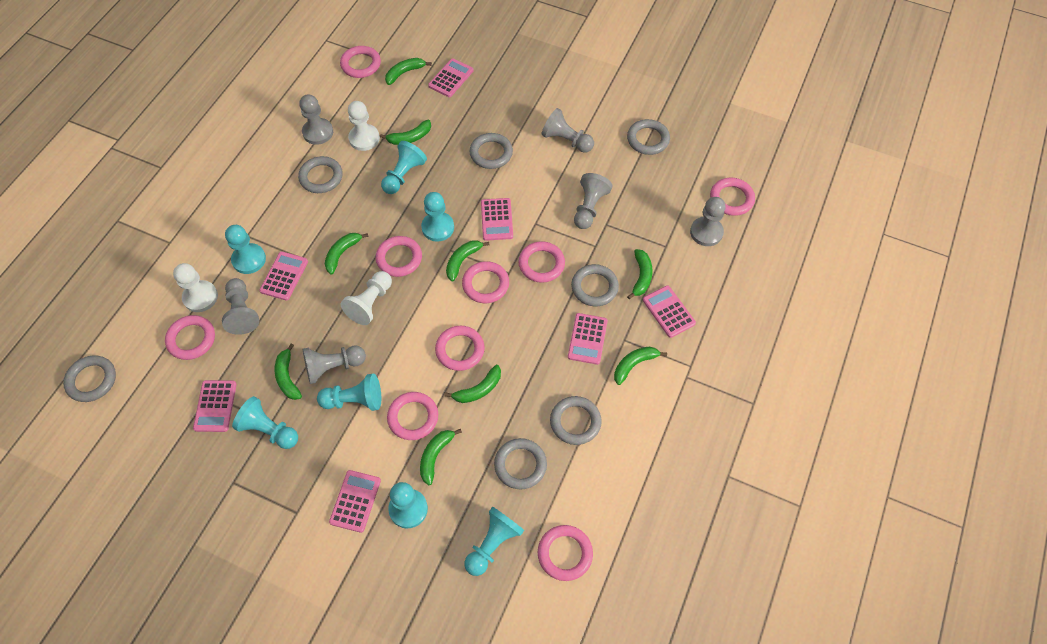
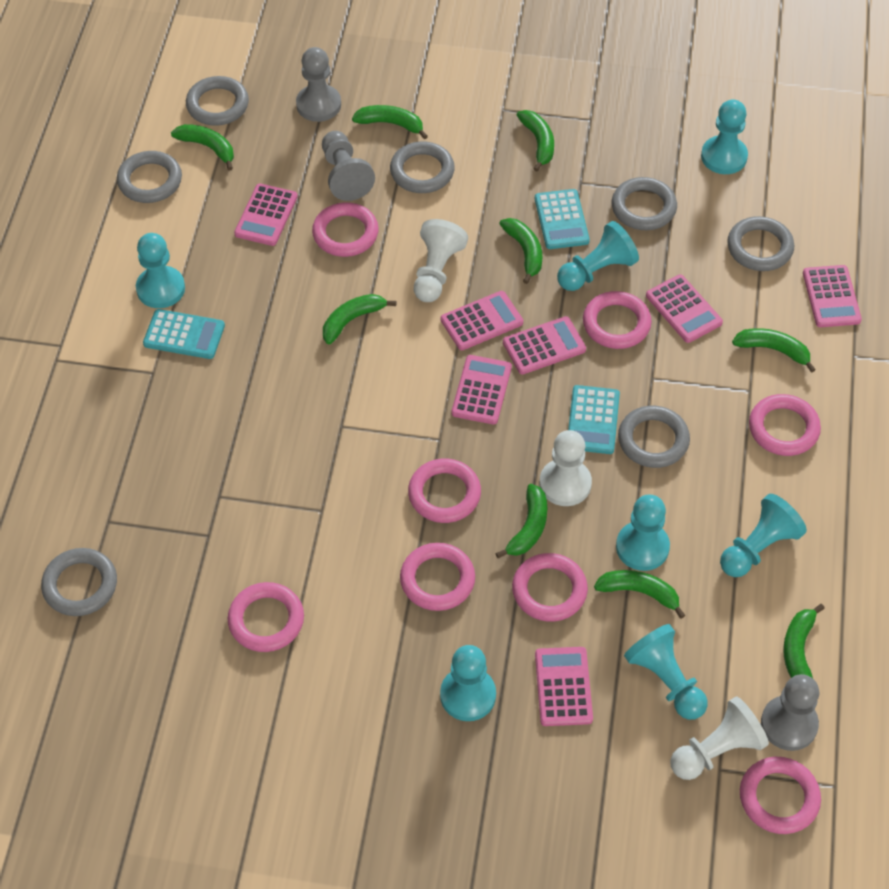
grey pawn: [222,278,259,335] [299,94,333,145] [303,345,366,384] [541,108,594,153] [574,173,612,229] [690,197,726,246] = 6 -> [296,47,341,122] [322,131,375,201] [761,674,819,751] = 3
pink ring: [165,315,215,360] [340,46,381,78] [376,236,422,277] [387,392,438,440] [435,326,485,371] [462,261,509,303] [518,241,565,283] [538,525,593,581] [710,178,755,216] = 9 -> [227,582,304,652] [312,202,379,257] [400,543,475,611] [408,459,481,523] [512,553,588,622] [583,291,652,349] [740,757,821,834] [749,394,821,456] = 8
turquoise calculator: none = 0 -> [143,309,225,359] [535,189,590,249] [568,385,620,454] = 3

